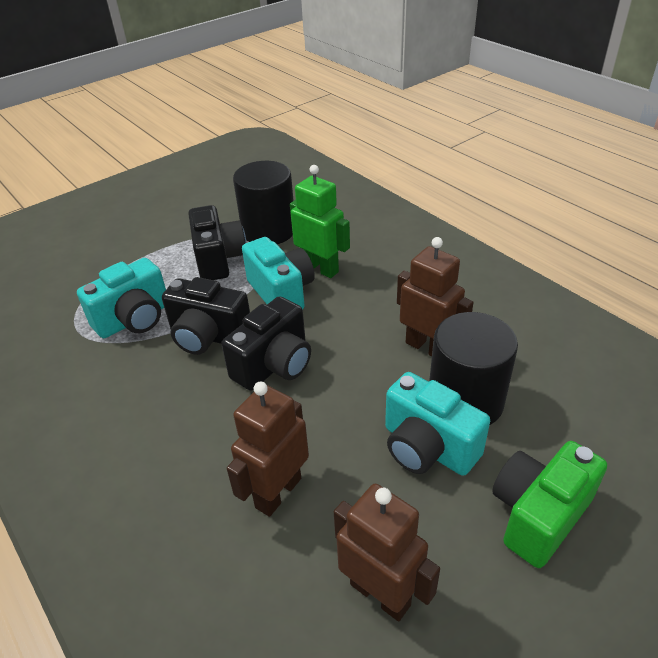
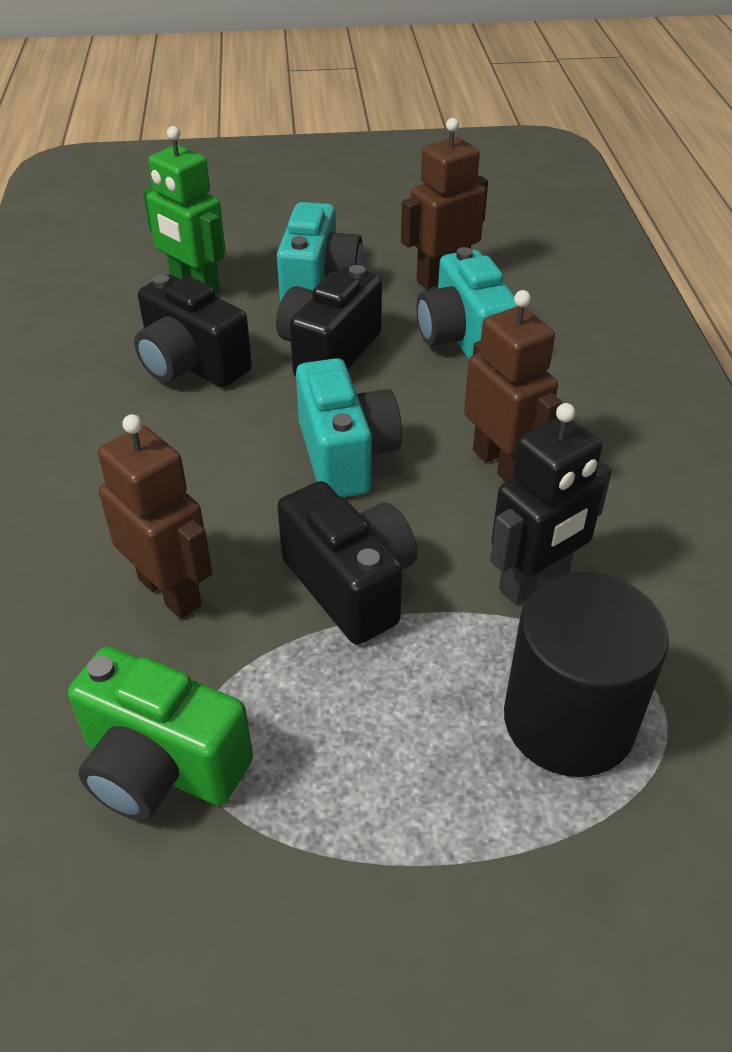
black cylinder: [233,161,294,244] [429,312,518,425] = 2 -> [504,572,669,777] = 1
black robot: none = 0 -> [490,403,612,604] = 1

